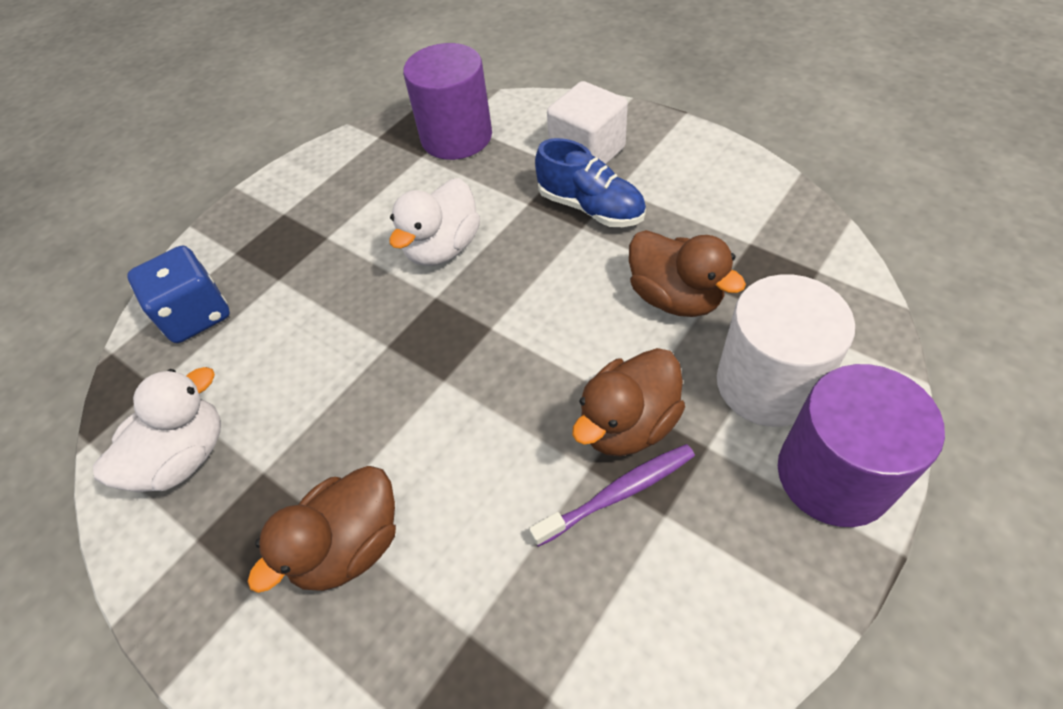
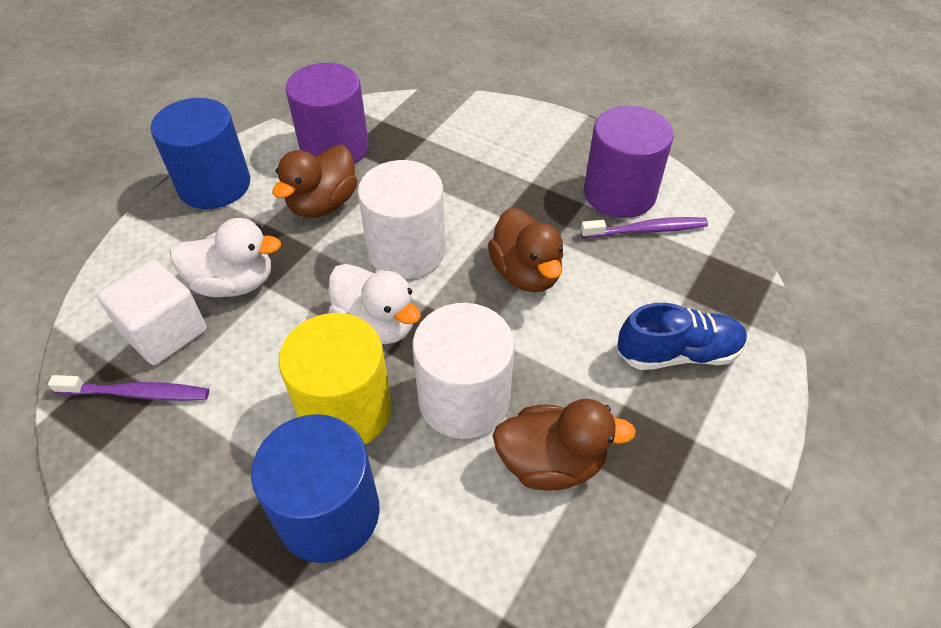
blue cylinder: none = 0 -> [150,98,250,209] [251,414,379,563] = 2
blue dice: [127,246,230,343] = 1 -> none = 0
purple toothbrush: [529,444,695,547] = 1 -> [48,375,209,401] [581,217,708,238] = 2
white cylinder: [717,274,855,427] = 1 -> [358,160,445,279] [413,303,515,439] = 2
yellow cylinder: none = 0 -> [278,313,392,444] = 1

